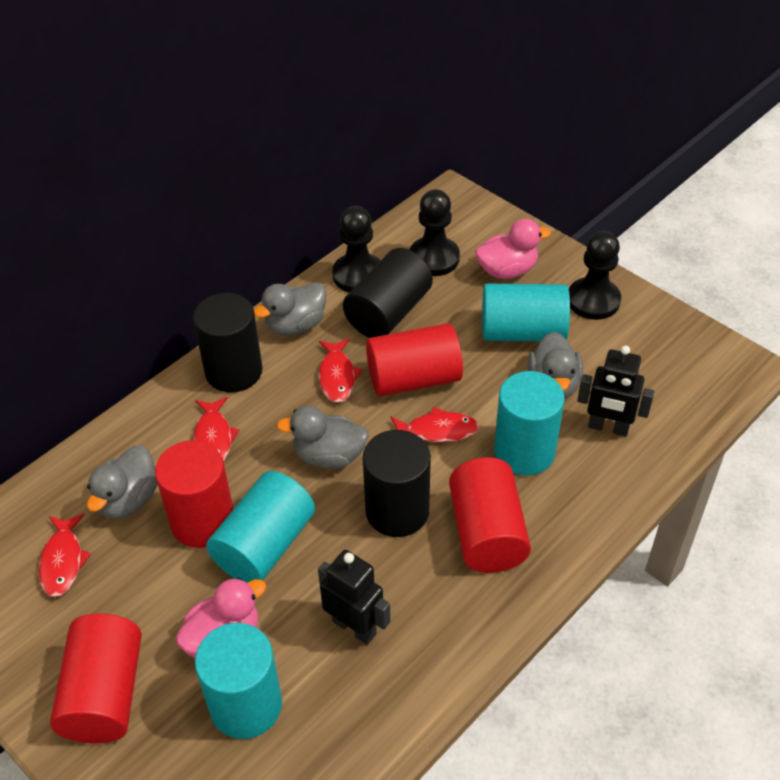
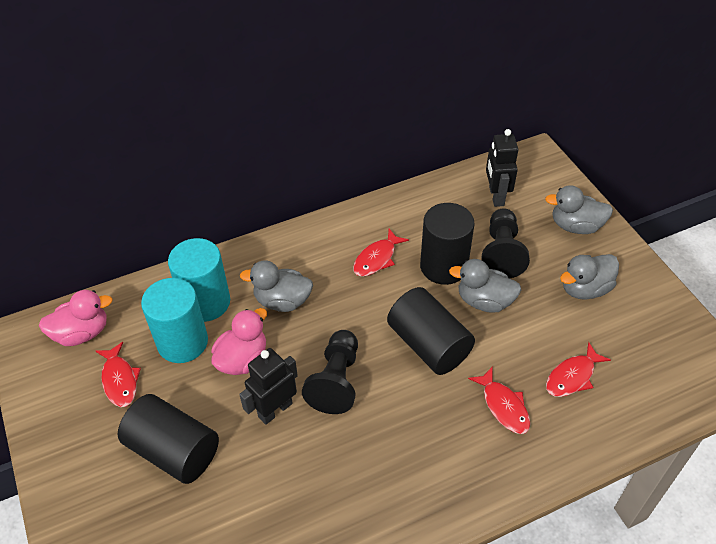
black pawn: [332,206,381,293] [409,189,460,276] [569,231,621,320] = 3 -> [302,330,358,414] [482,208,530,278] = 2
red cylinder: [50,614,142,743] [155,440,234,548] [366,323,463,396] [449,457,531,573] = 4 -> none = 0
turquoise cylinder: [195,623,282,739] [206,471,315,583] [482,284,570,341] [494,371,565,476] = 4 -> [141,278,208,363] [168,238,230,322] = 2

